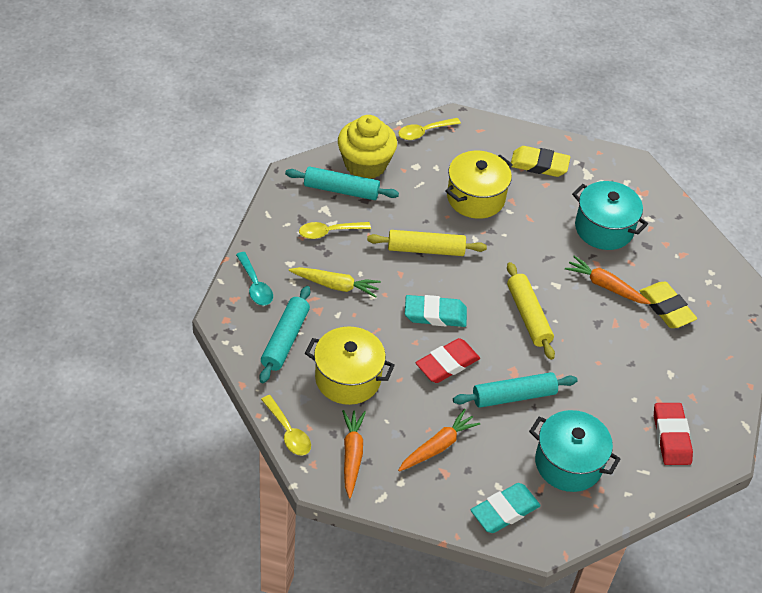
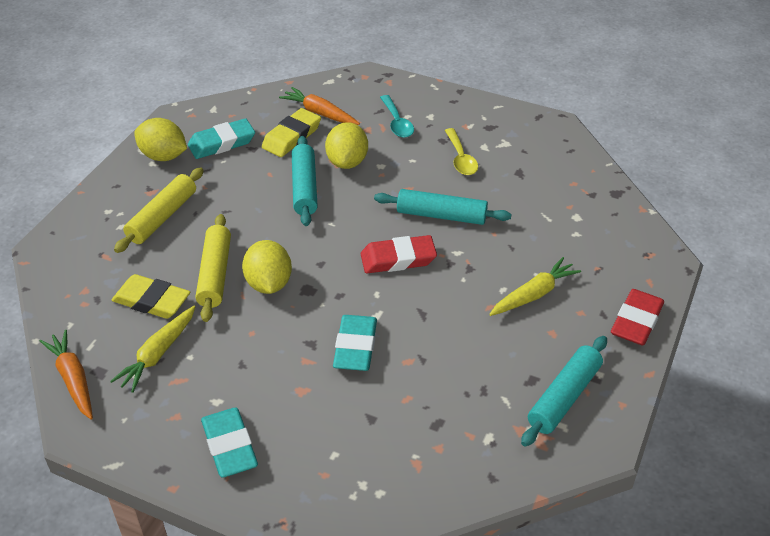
orange carrot: [342,410,366,498] [398,409,481,472] [565,256,651,304] = 3 -> [40,330,93,420] [279,87,360,125] = 2
turquoise eraser: [405,295,467,327] [471,483,541,533] = 2 -> [188,119,255,159] [201,408,258,478] [333,315,377,371] = 3
turquoise pot: [529,410,620,492] [572,181,648,250] = 2 -> none = 0
yellow carrot: [289,267,381,298] = 1 -> [110,306,195,393] [489,257,581,316] = 2
yellow cupcake: [338,115,397,179] = 1 -> none = 0
yellow lemon: none = 0 -> [134,118,187,161] [242,240,292,294] [325,122,368,169] = 3
yellow pot: [305,326,395,405] [446,151,513,219] = 2 -> none = 0
yellow spoon: [261,395,311,455] [299,222,371,239] [398,118,461,140] = 3 -> [445,128,478,175] = 1

